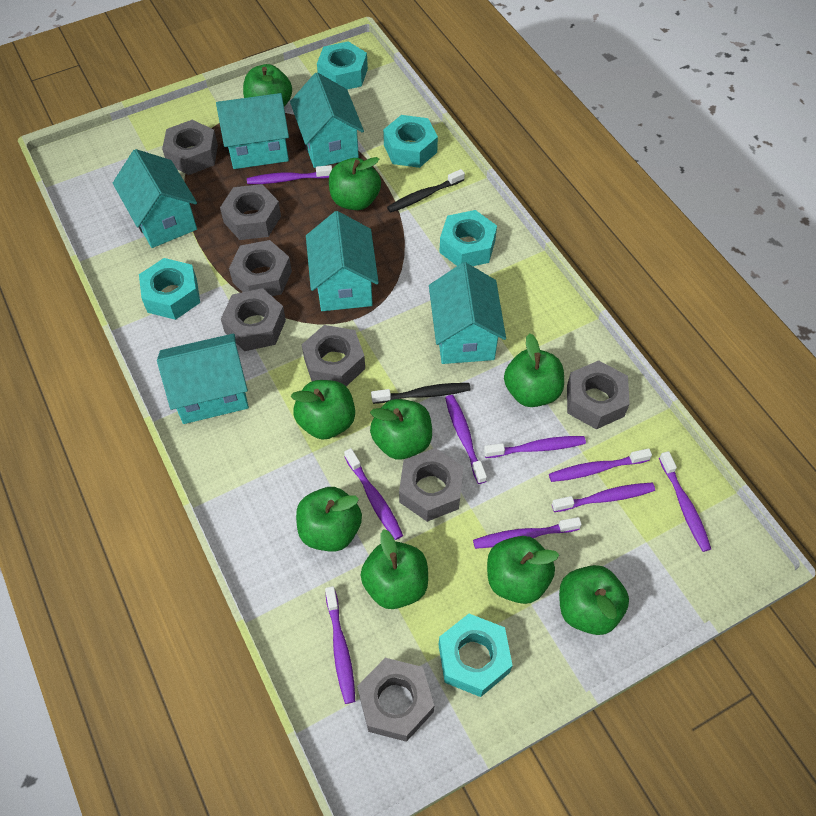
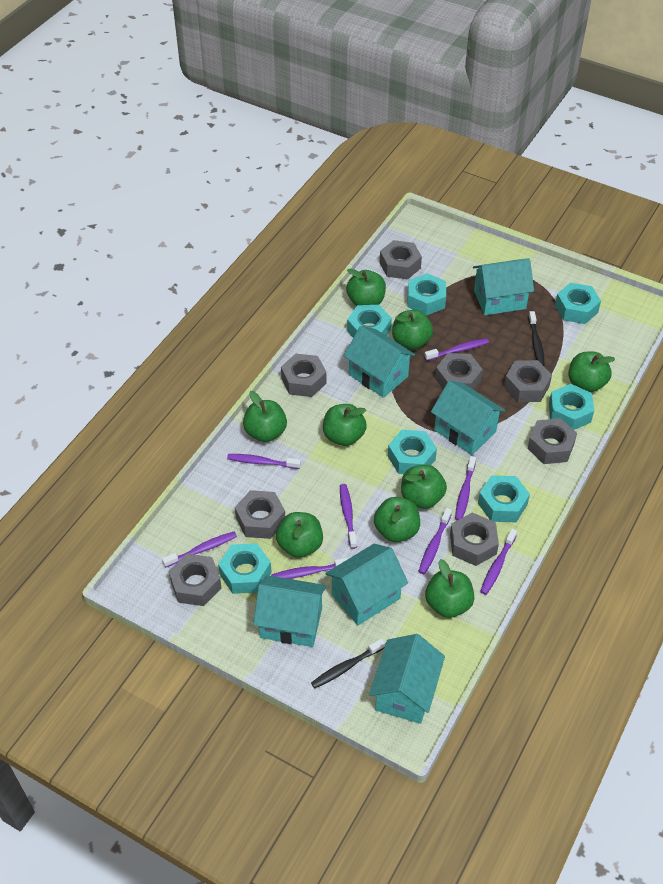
purple toothbrush: [247,165,332,184] [325,586,355,704] [344,448,403,540] [445,395,487,484] [473,517,582,549] [484,436,586,458] [549,448,652,482] [552,483,655,512] [659,451,711,552] = 9 -> [162,531,237,568] [227,454,301,469] [271,558,349,579] [340,484,357,549] [418,508,452,574] [424,338,489,361] [455,456,476,520] [480,529,517,595] = 8
turquoise nut: [139,258,200,320] [317,41,368,90] [383,115,438,168] [439,210,497,266] [439,614,513,697] = 5 -> [218,543,272,594] [347,305,392,338] [388,430,437,474] [408,273,446,315] [478,475,530,522] [549,384,594,430] [555,283,601,324] = 7

